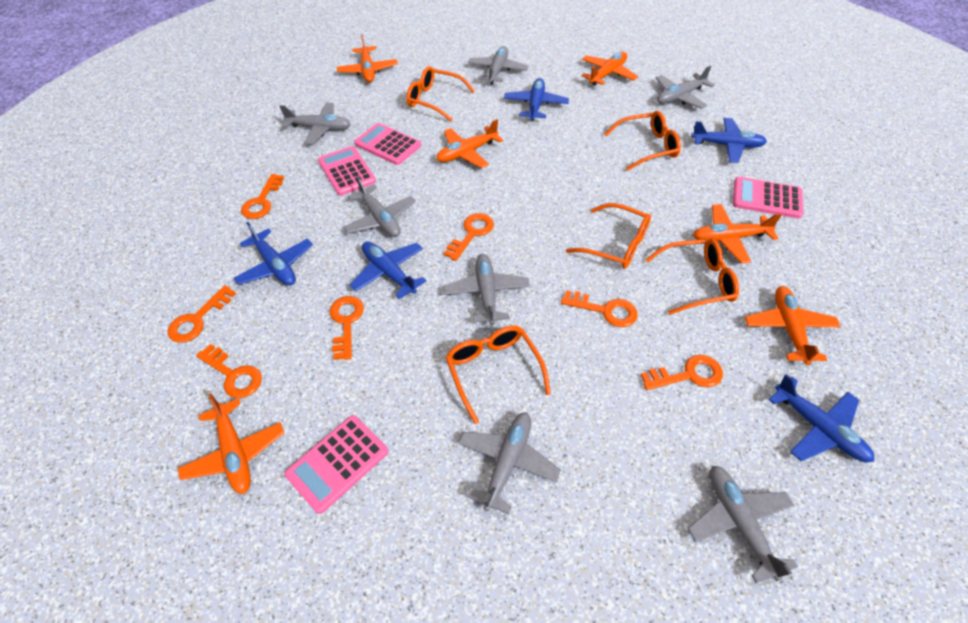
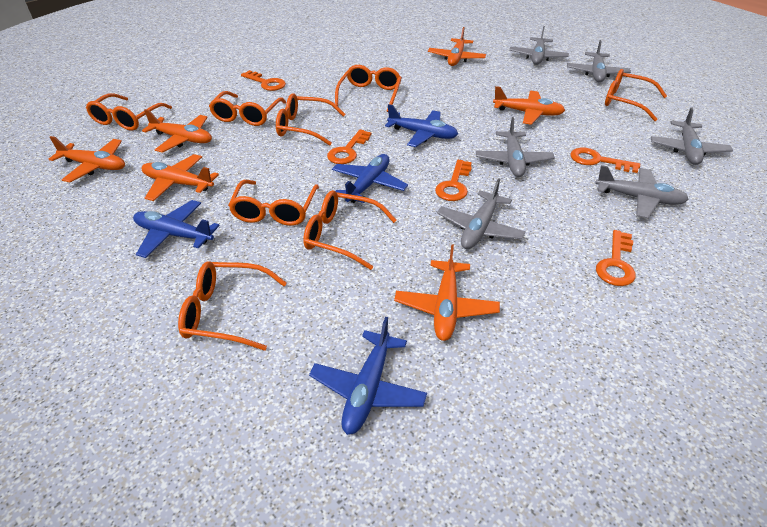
blue plane: [234,222,313,285] [349,242,426,299] [504,78,569,121] [691,118,767,163] [769,374,874,462] = 5 -> [133,200,220,258] [309,317,427,435] [332,154,408,203] [385,104,458,147] = 4
grey plane: [280,102,351,144] [343,176,416,237] [443,254,530,325] [458,412,561,514] [468,46,528,85] [656,65,714,109] [687,466,798,583] = 7 -> [437,178,526,249] [476,117,555,177] [509,26,569,65] [567,40,631,82] [595,165,689,218] [651,107,733,165] = 6
orange glasses: [406,66,475,121] [445,325,551,424] [566,203,651,269] [605,111,681,171] [645,239,739,315] = 5 -> [86,93,172,131] [178,261,287,351] [209,91,286,126] [228,180,319,226] [276,93,345,145] [303,190,397,270] [335,65,402,112] [605,69,667,121] = 8
orange key: [168,285,236,343] [196,344,262,398] [241,174,284,219] [330,296,364,360] [443,213,494,261] [561,290,638,327] [641,355,723,390] = 7 -> [241,70,286,91] [327,129,372,164] [435,160,472,201] [570,148,640,173] [596,230,636,286] = 5
pink calculator: [284,415,388,514] [318,146,376,196] [354,123,421,165] [733,177,803,218] = 4 -> none = 0

